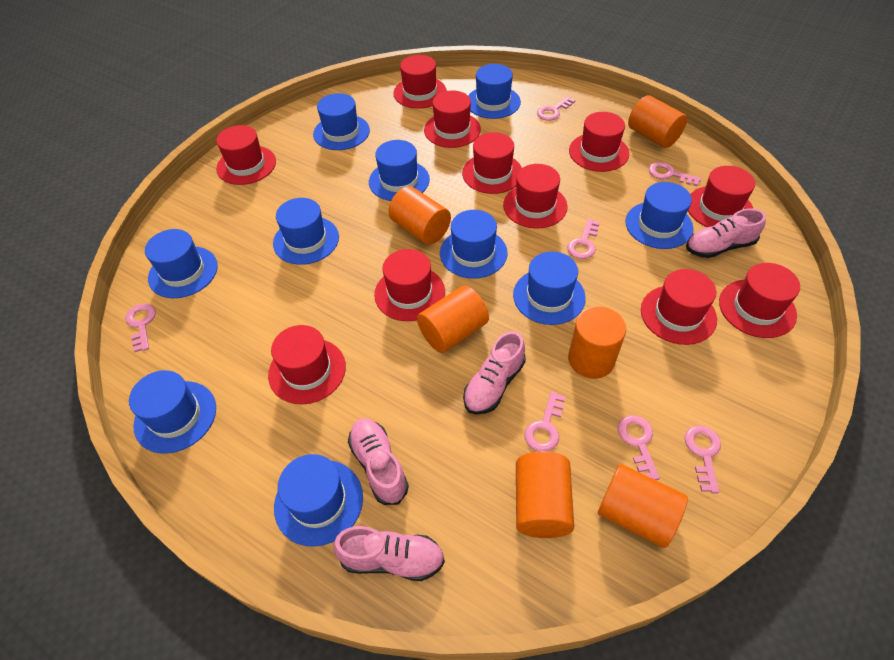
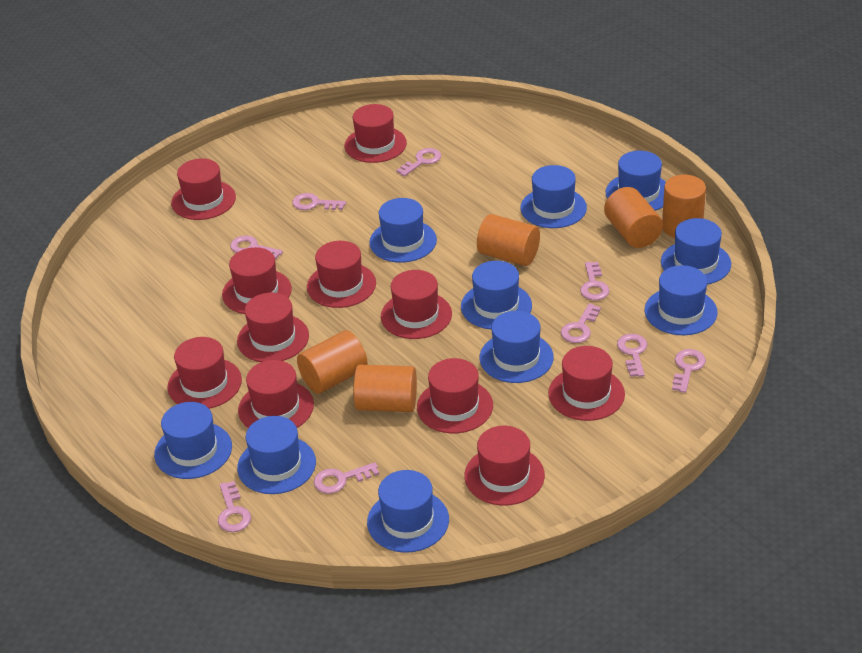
orange cylinder: [388,186,451,245] [417,286,489,353] [516,451,574,538] [568,306,626,379] [598,464,688,548] [628,95,687,148] = 6 -> [297,330,368,394] [354,365,417,412] [477,214,540,266] [604,187,663,248] [662,175,706,238] = 5
pink key: [125,303,156,352] [524,391,565,452] [537,96,575,121] [567,219,600,259] [618,415,660,480] [649,162,701,186] [685,425,721,493] = 7 -> [218,481,251,532] [230,236,283,259] [292,193,346,210] [314,462,379,494] [396,148,441,176] [561,303,601,343] [580,262,610,300] [617,334,648,377] [672,349,706,393] = 9
pink shoe: [333,526,445,581] [348,418,409,505] [463,331,526,414] [686,209,766,258] = 4 -> none = 0

